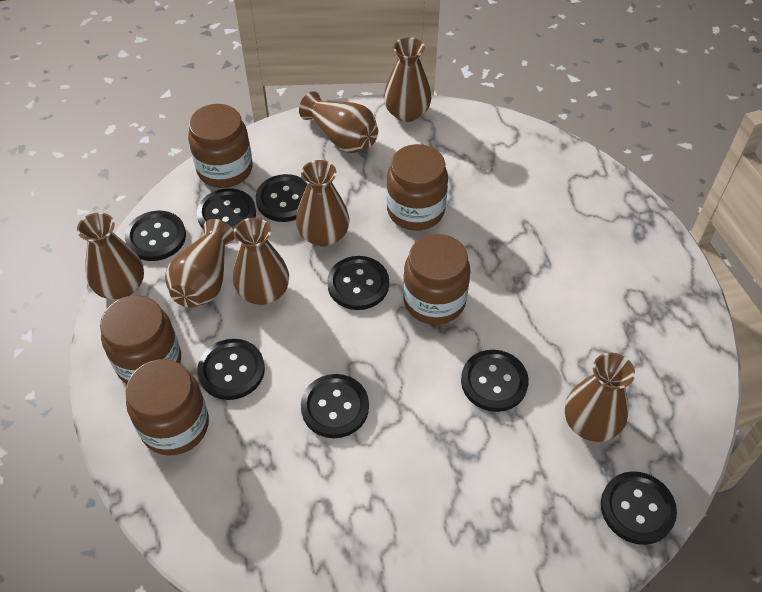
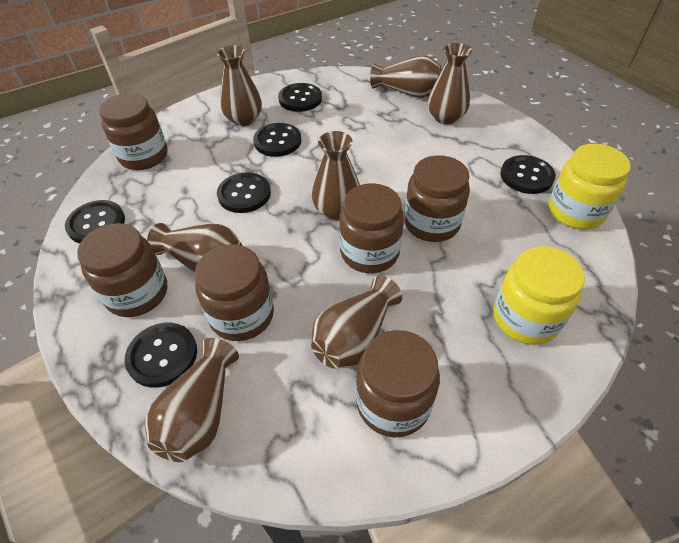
black button: [125,211,186,261] [197,188,256,230] [197,339,265,400] [256,174,307,222] [301,374,369,438] [327,256,389,310] [461,350,529,412] [601,471,677,545] = 8 -> [65,200,125,243] [124,323,197,388] [217,172,271,213] [253,123,301,157] [278,83,322,112] [501,155,556,194] = 6
brown jar: [100,295,181,384] [126,359,209,455] [188,104,253,188] [387,144,448,231] [403,234,471,325] = 5 -> [77,223,167,317] [99,93,168,170] [195,244,274,341] [339,183,404,273] [356,330,440,437] [404,155,470,242] = 6
yellow jar: none = 0 -> [493,246,585,345] [549,144,631,229] = 2

